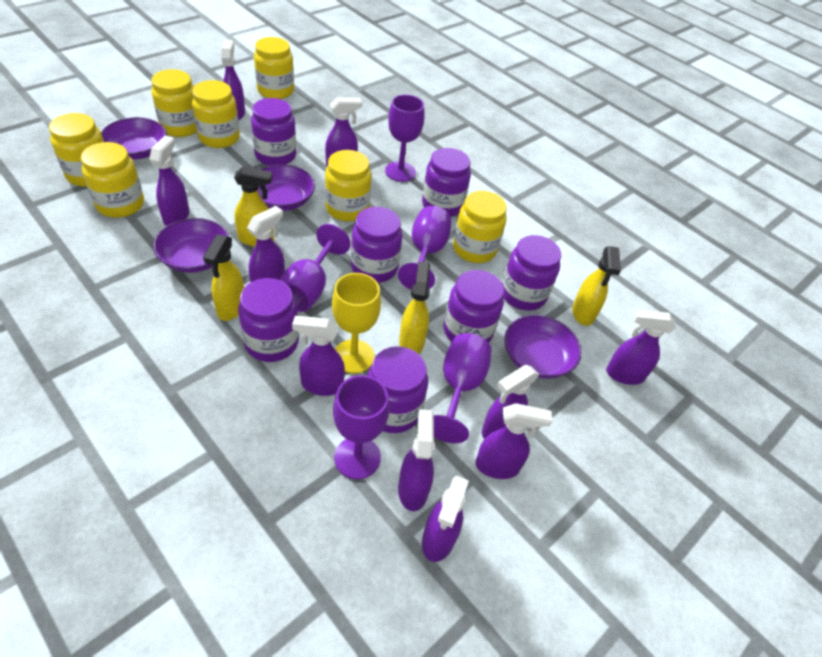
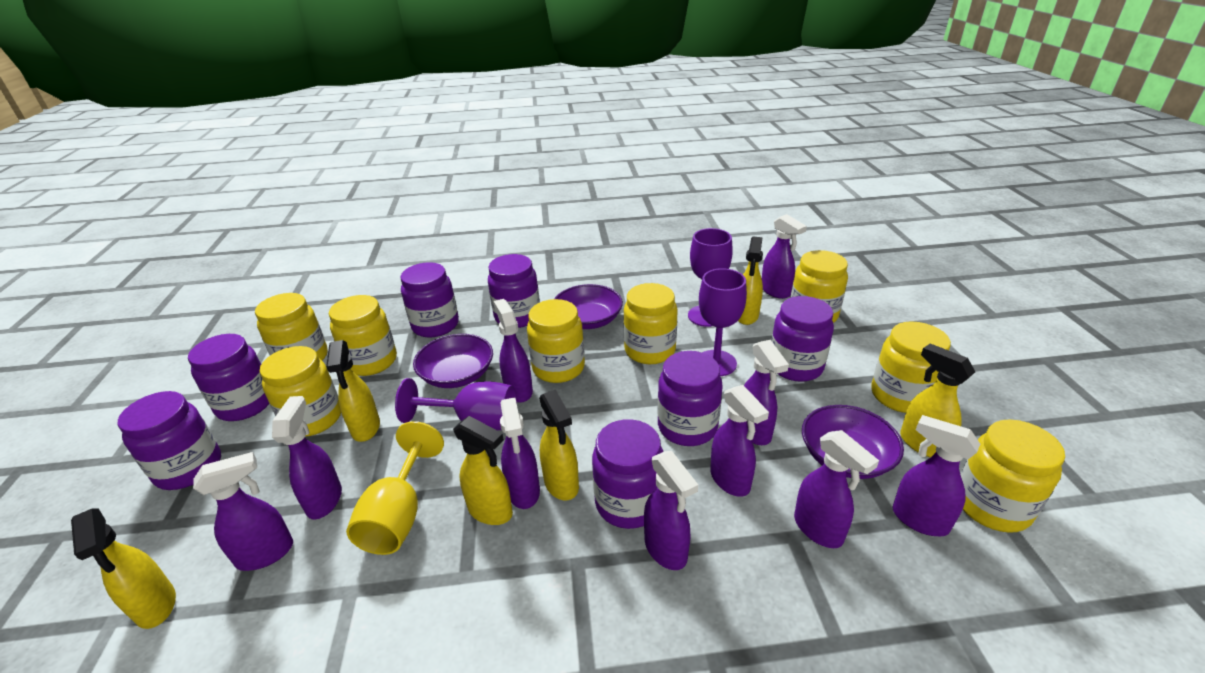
purple bowl: [101,117,167,160] [153,218,229,273] [258,165,315,211] [504,315,582,379] = 4 -> [413,334,493,388] [554,284,623,329] [802,405,904,479] = 3
purple goblet: [280,224,351,312] [333,375,389,479] [385,95,424,182] [398,206,451,290] [434,333,492,443] = 5 -> [395,378,517,430] [688,228,733,327] [699,268,747,376] = 3
yellow jar: [49,113,104,187] [81,142,144,218] [151,69,197,137] [192,80,240,148] [254,37,294,99] [325,150,372,221] [453,191,507,263] = 7 -> [255,293,328,360] [259,346,341,437] [329,295,397,376] [527,299,585,383] [623,283,678,364] [790,250,848,323] [871,321,951,413] [960,419,1065,533] = 8
yellow spray bottle: [203,234,244,321] [234,166,274,246] [399,262,430,354] [572,246,621,326] = 4 -> [71,508,176,629] [326,340,380,442] [453,416,513,525] [539,390,579,500] [738,237,763,325] [900,344,975,458] = 6

